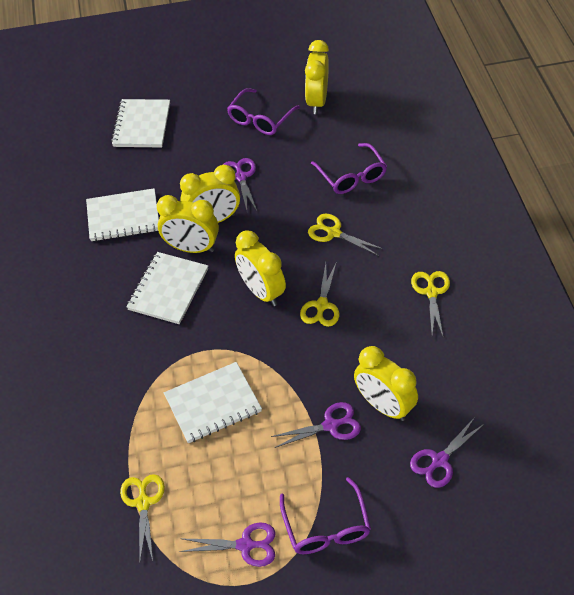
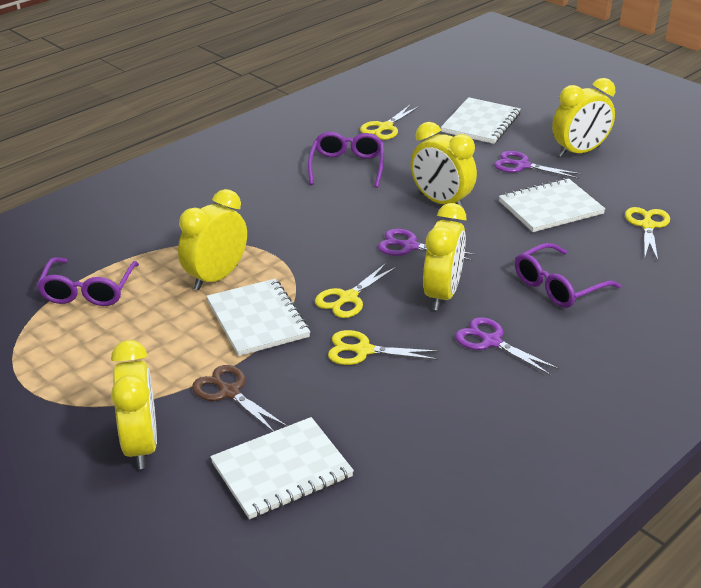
brown scissors: none = 0 -> [192,365,287,432] = 1
purple scissors: [179,522,276,567] [223,158,257,211] [271,402,361,448] [410,417,484,488] = 4 -> [378,229,476,261] [455,317,559,376] [494,151,582,179] = 3

